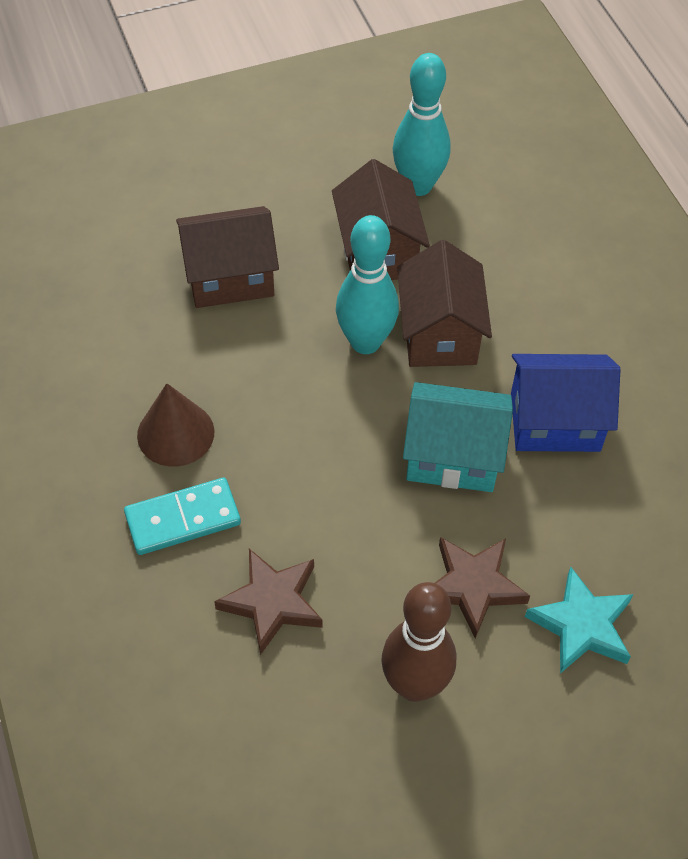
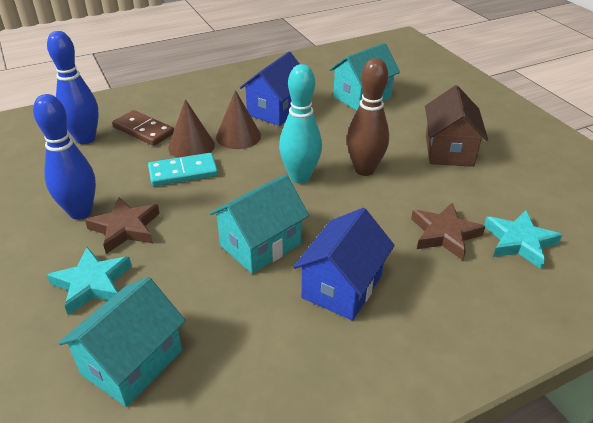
blue bowling pin: none = 0 -> [33,94,96,220] [47,31,99,144] = 2
blue house: [511,354,620,452] = 1 -> [240,52,299,126] [293,208,395,321] = 2
brown cone: [137,383,215,467] = 1 -> [168,99,215,158] [216,90,261,149] = 2
brown domino: none = 0 -> [112,110,174,146] = 1
brown house: [176,206,279,308] [332,159,430,280] [397,240,492,367] = 3 -> [425,85,488,167] = 1
turquoise bowling pin: [336,215,399,354] [393,53,451,196] = 2 -> [279,64,322,184] = 1
turquoise house: [403,382,513,492] = 1 -> [58,277,186,407] [210,174,309,274] [329,43,400,111] = 3
turquoise star: [525,567,633,674] = 1 -> [47,247,132,315] [484,210,562,270] = 2

